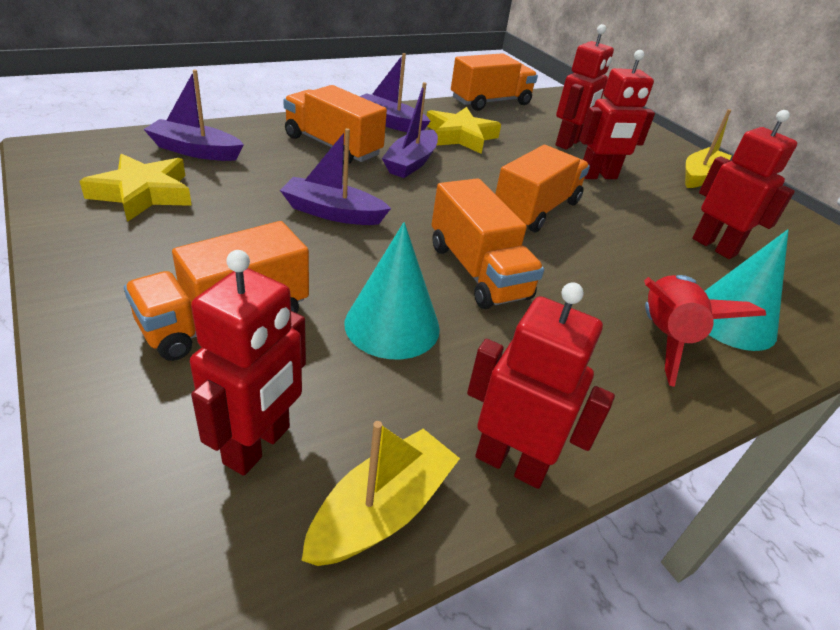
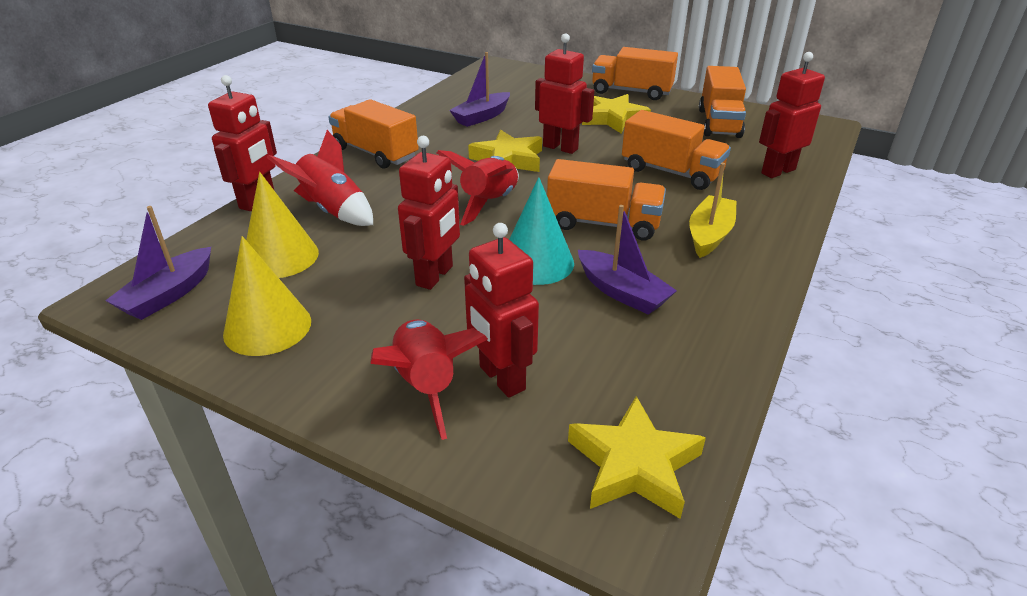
purple boat: [144,70,244,161] [280,128,391,225] [360,53,430,132] [382,82,438,178] = 4 -> [105,206,211,320] [449,52,510,127] [578,205,677,315] = 3
red rocket: [644,275,766,387] = 1 -> [267,130,373,226] [370,319,488,440] [437,150,519,226] = 3
turquoise cone: [345,222,440,359] [705,229,788,351] = 2 -> [509,177,574,285] = 1
yellow boat: [301,421,460,566] [685,109,732,188] = 2 -> [689,163,736,258] = 1
yellow cone: none = 0 -> [223,236,311,356] [246,172,319,278] = 2
yellow star: [80,154,192,222] [427,107,501,154] = 2 -> [468,130,542,172] [568,396,706,519] [582,94,651,134] = 3

